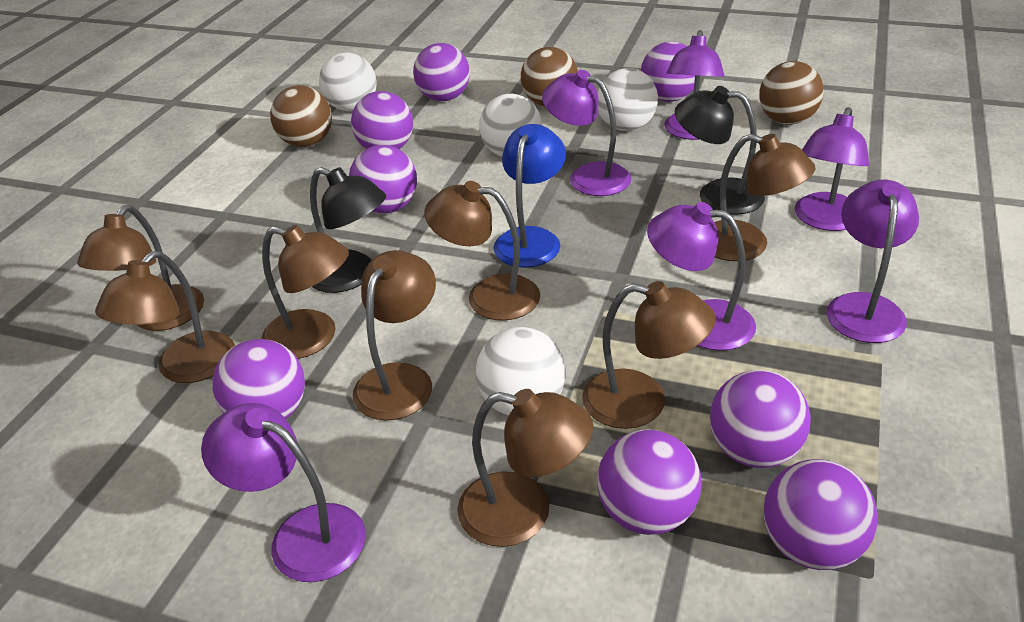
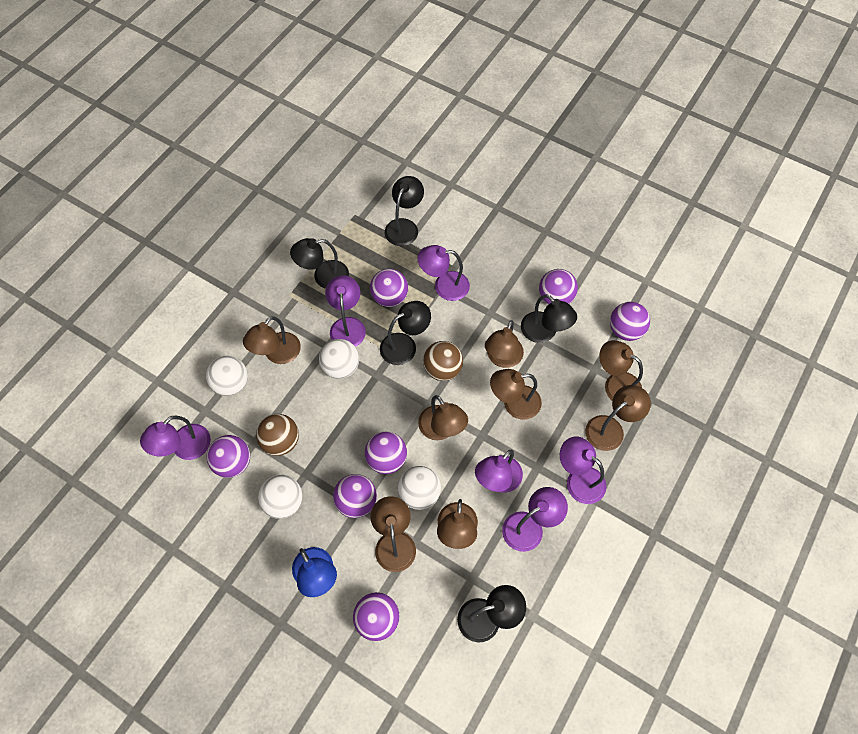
black lamp: [310,167,386,293] [675,86,765,215] = 2 -> [290,238,349,289] [380,301,431,365] [385,176,424,246] [457,585,526,643] [521,294,577,343] = 5
brown ball: [270,85,332,147] [521,47,578,106] [759,61,824,125] = 3 -> [256,414,299,456] [423,341,463,381] = 2
purple ball: [212,339,305,419] [349,145,417,214] [351,91,413,149] [413,43,470,102] [597,429,702,535] [641,41,695,102] [710,370,811,468] [763,459,878,570] = 8 -> [206,435,250,478] [333,474,377,518] [353,592,400,641] [365,432,407,474] [370,269,408,307] [539,269,578,305] [610,302,650,341] = 7

